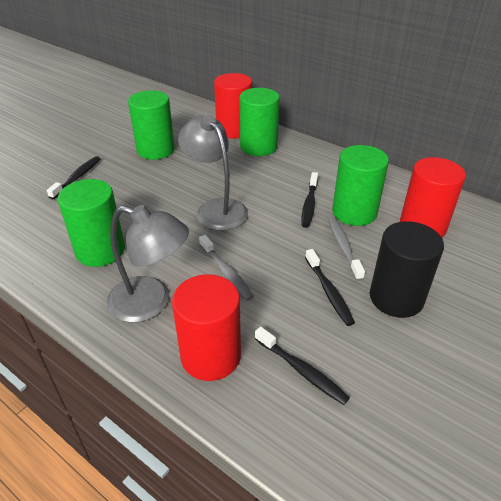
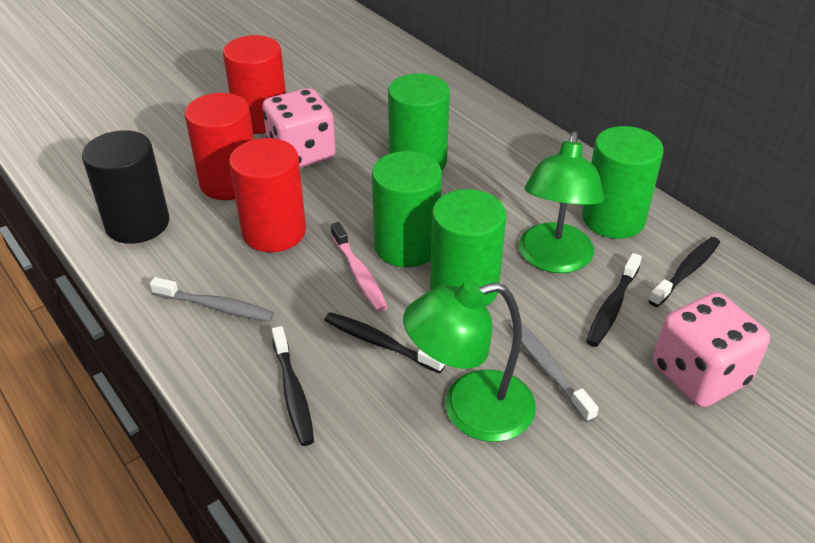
green lamp: none = 0 -> [403,281,536,442] [519,131,604,273] = 2
grey lamp: [107,205,189,323] [178,115,248,231] = 2 -> none = 0
pink dice: none = 0 -> [262,88,335,167] [653,292,770,407] = 2
pink toothbrush: none = 0 -> [331,222,388,312] = 1

